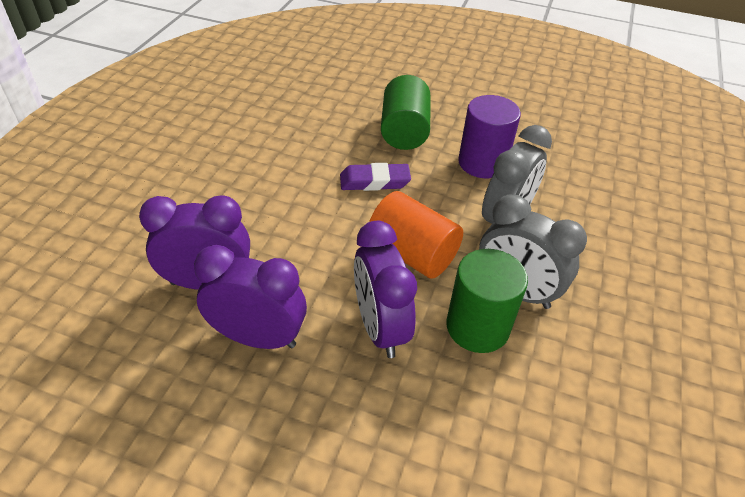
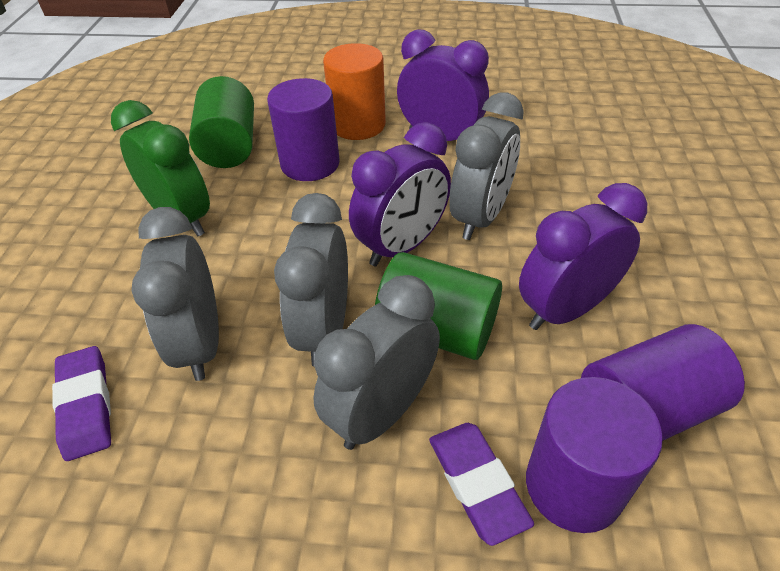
green clock: none = 0 -> [111,100,210,236] = 1
grey clock: [479,194,587,309] [482,125,552,224] = 2 -> [132,207,219,381] [274,193,348,367] [313,275,440,450] [449,92,524,240] = 4
purple cylinder: [458,95,521,178] = 1 -> [267,78,340,181] [526,377,663,533] [581,324,745,441] = 3
purple eraser: [340,163,411,191] = 1 -> [52,346,111,461] [429,423,534,546] = 2

